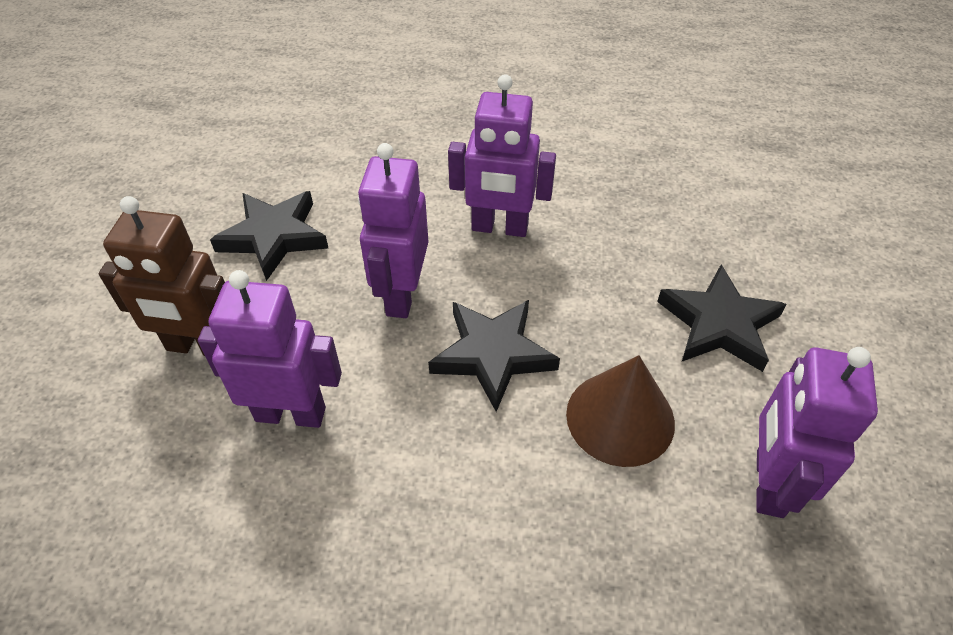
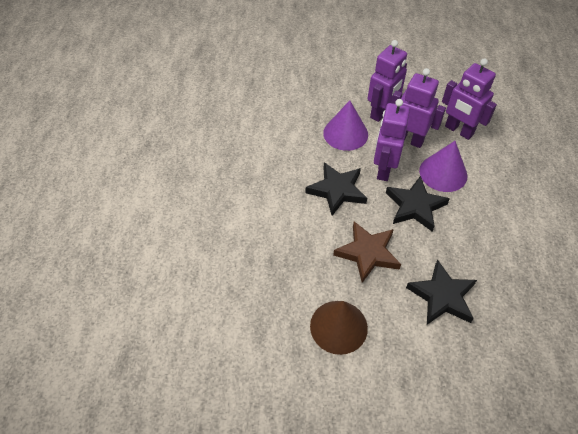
brown robot: [99,196,225,356] = 1 -> none = 0
brown star: none = 0 -> [333,221,401,283] = 1
purple cone: none = 0 -> [323,100,368,151] [419,141,468,192] = 2

